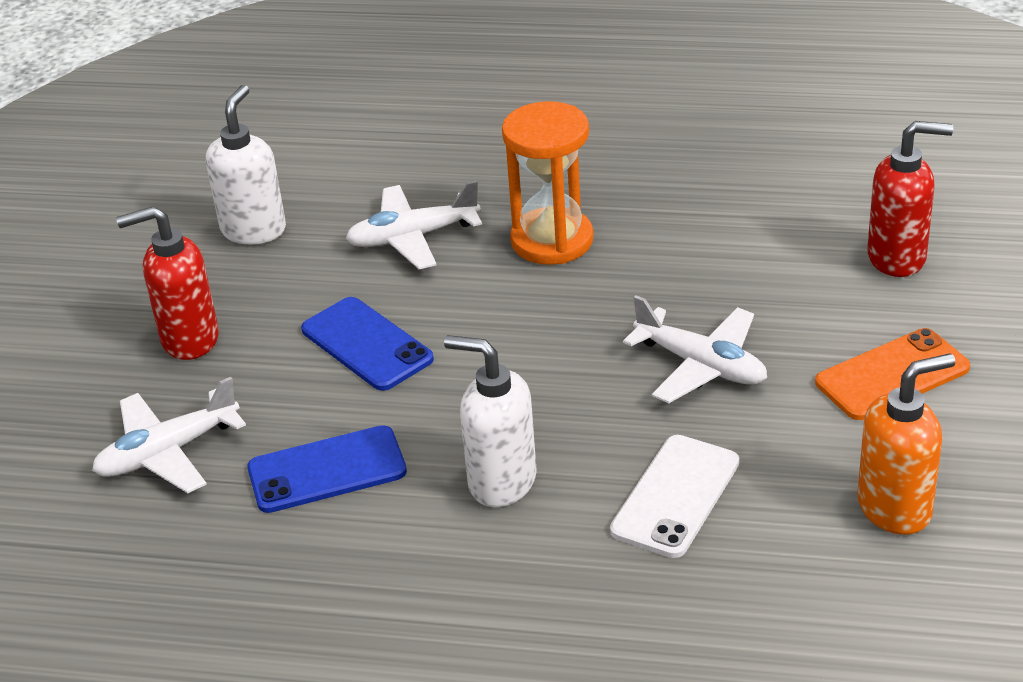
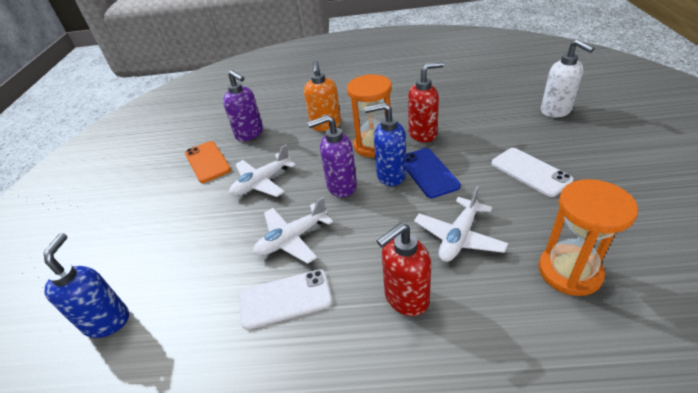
blue phone: [247,425,407,513] [301,297,434,391] = 2 -> [406,148,461,198] = 1
blue soap dispenser: none = 0 -> [44,233,129,338] [364,102,407,186] = 2
orange hourglass: [502,102,594,265] = 1 -> [347,74,392,157] [538,179,638,296] = 2
purple soap dispenser: none = 0 -> [223,70,263,141] [307,115,357,197] = 2
white phone: [610,435,739,558] = 1 -> [239,269,332,329] [491,148,574,197] = 2
white soap dispenser: [206,85,286,245] [444,335,537,507] = 2 -> [541,39,594,118] = 1

